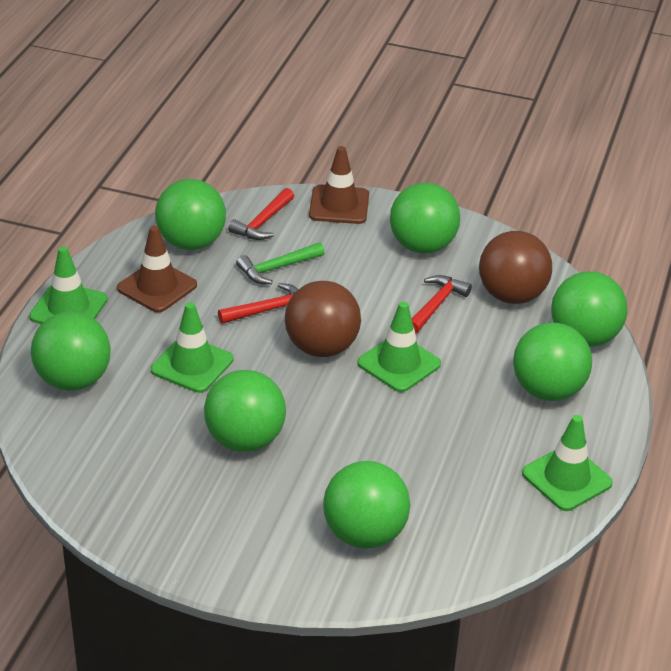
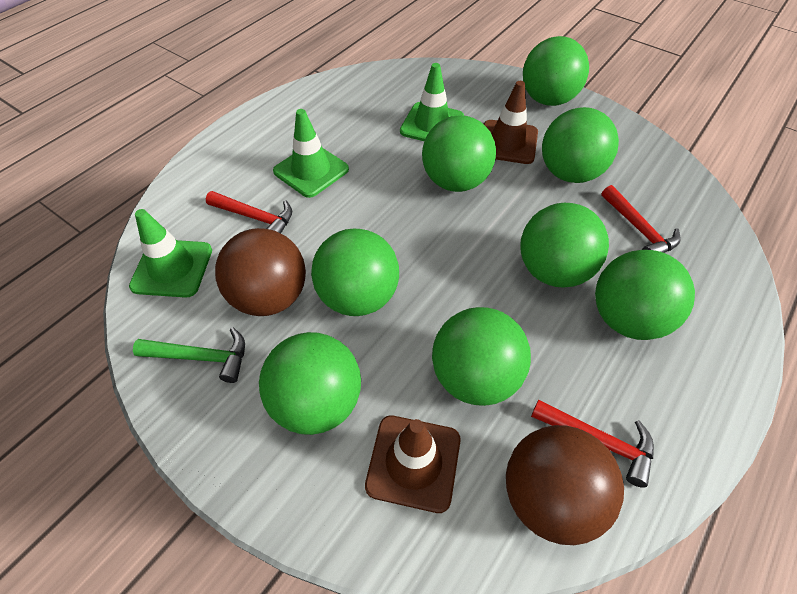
green ball: [31,312,111,391] [155,179,226,250] [204,370,286,452] [323,461,410,549] [390,183,460,254] [513,322,592,401] [551,271,627,347] = 7 -> [259,332,361,435] [311,229,399,316] [422,115,496,192] [432,307,531,406] [520,203,609,287] [523,36,589,106] [542,107,619,183] [595,250,695,340] = 8
green traffic cone: [29,246,107,324] [151,302,234,393] [357,302,441,392] [522,415,613,511] = 4 -> [129,209,212,298] [273,109,349,198] [400,63,464,141] = 3

